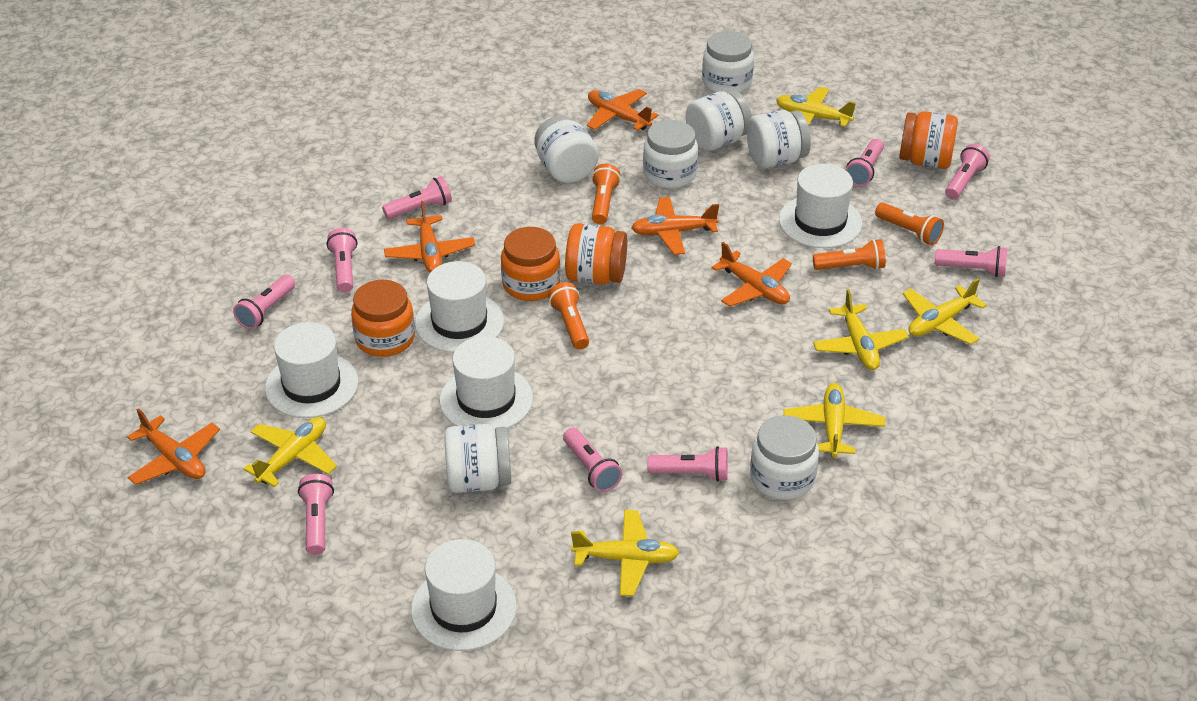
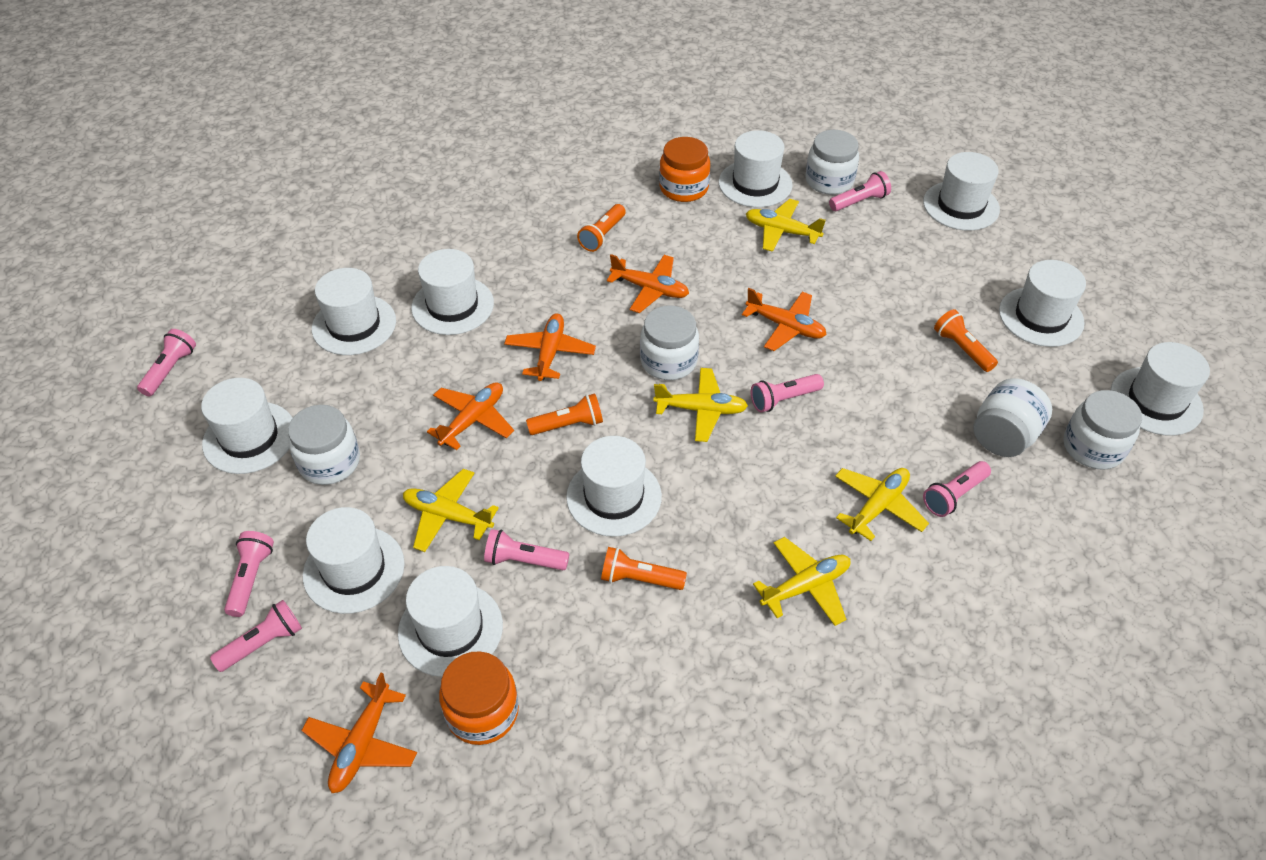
orange jar: [351,280,415,357] [501,227,560,301] [565,223,627,285] [899,111,958,169] = 4 -> [439,651,519,745] [659,137,710,202] = 2
pink flashlight: [233,275,295,329] [298,474,334,555] [327,228,357,293] [382,176,452,219] [563,428,622,492] [647,446,728,481] [846,139,884,186] [935,246,1007,277] [945,144,990,199] = 9 -> [137,329,196,397] [210,600,302,672] [224,531,274,617] [484,529,569,570] [751,374,824,413] [829,171,891,211] [923,461,991,517] = 7
white hat: [265,322,358,418] [411,539,517,651] [415,261,504,353] [440,336,533,429] [779,164,862,248] = 5 -> [201,378,292,474] [303,507,405,614] [312,268,396,355] [398,566,503,677] [411,249,494,335] [566,436,662,537] [719,130,793,207] [923,152,1000,230] [999,260,1086,347] [1111,342,1210,436] = 10
white jar: [444,424,511,493] [534,115,599,183] [643,120,698,189] [686,90,752,151] [702,31,754,93] [747,110,811,168] [750,415,819,500] = 7 -> [288,405,360,485] [640,306,699,380] [806,130,859,195] [973,378,1052,457] [1063,390,1142,470] = 5
yellow plane: [243,417,337,487] [571,510,679,596] [776,87,856,127] [783,383,885,457] [813,289,909,370] [903,278,987,345] = 6 -> [403,469,499,552] [654,368,748,442] [746,199,826,252] [753,537,851,626] [835,468,929,541] = 5

